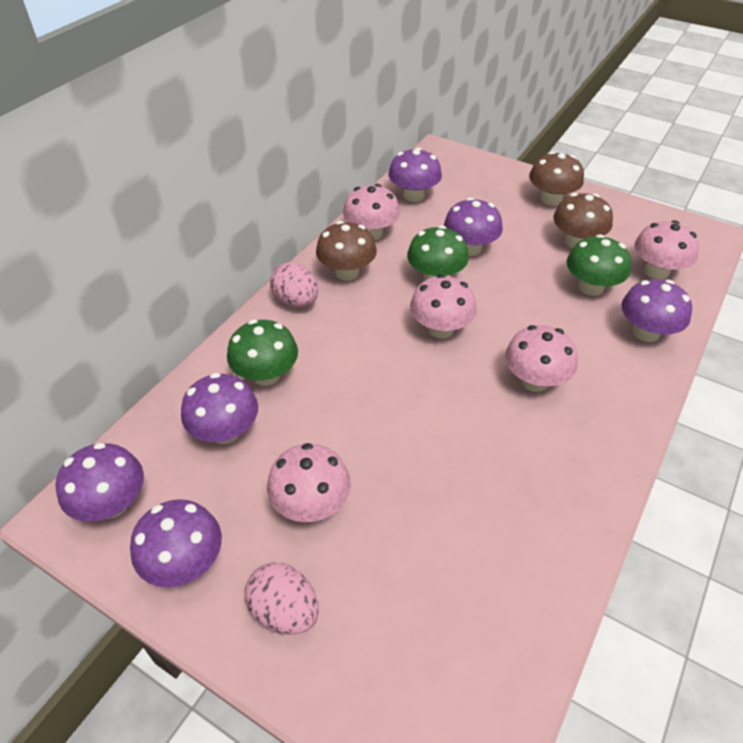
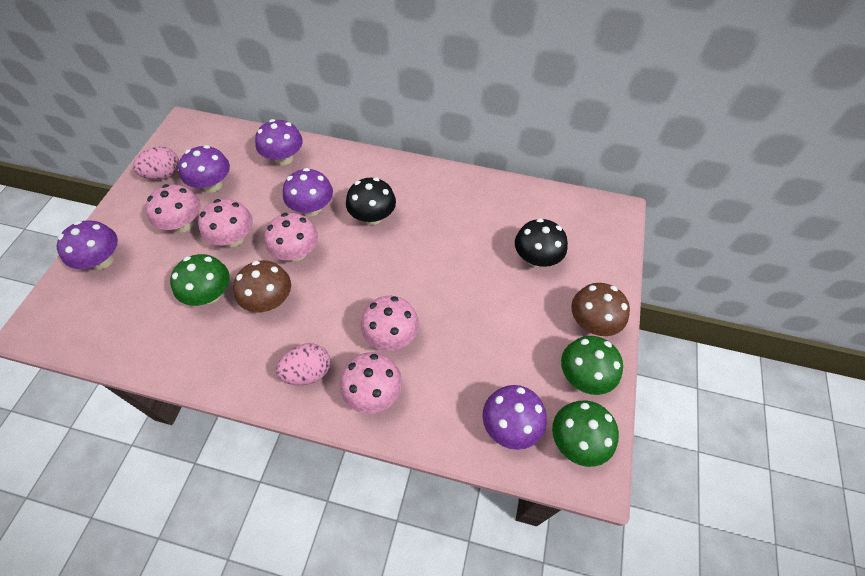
black mushroom: none = 0 -> [346,177,396,225] [515,218,568,267] = 2
brown mushroom: [316,221,377,281] [529,151,584,206] [553,193,613,248] = 3 -> [233,261,291,313] [571,283,630,336] = 2
purple mushroom: [56,442,144,522] [130,499,222,587] [181,373,258,444] [388,148,442,202] [444,197,503,256] [621,279,692,342] = 6 -> [57,220,118,270] [178,145,230,192] [255,119,303,165] [283,168,333,216] [483,385,547,450] = 5

